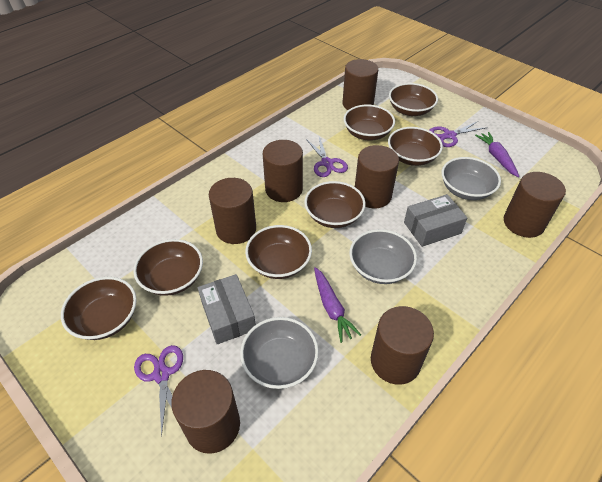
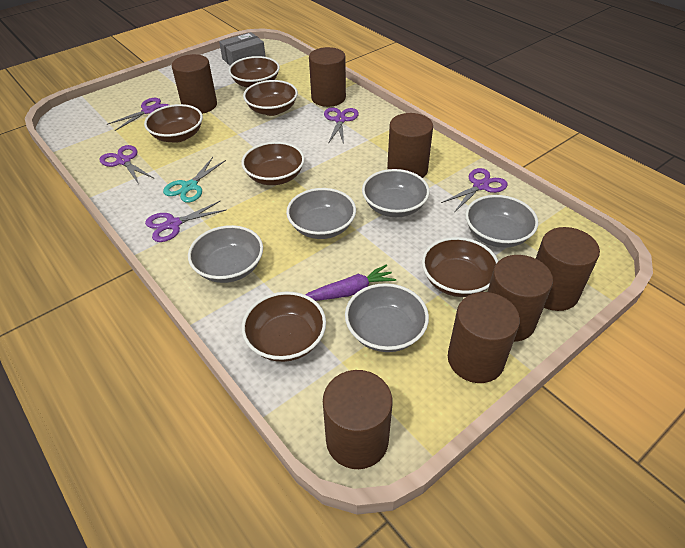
brown bowl: [61,277,137,340] [133,239,203,296] [245,225,312,279] [304,181,366,228] [343,105,395,140] [388,127,443,166] [389,83,438,116] = 7 -> [144,104,203,143] [228,56,280,88] [241,142,305,185] [242,292,326,362] [243,80,298,116] [422,237,498,297] = 6
grey bowl: [240,317,319,389] [349,229,417,284] [442,157,501,200] = 3 -> [188,225,263,283] [286,188,356,239] [345,283,429,352] [362,169,430,217] [465,195,538,248] = 5
grey box: [198,274,256,344] [404,194,467,247] = 2 -> [219,32,266,66] = 1
purple carrot: [314,267,361,343] [475,132,519,177] = 2 -> [306,264,396,301] = 1
purple scissors: [134,345,183,437] [306,137,348,177] [429,121,487,147] = 3 -> [99,145,155,184] [107,98,169,131] [145,200,226,242] [324,107,359,144] [441,168,508,211] = 5
turquoise scissors: none = 0 -> [163,157,226,203] = 1

